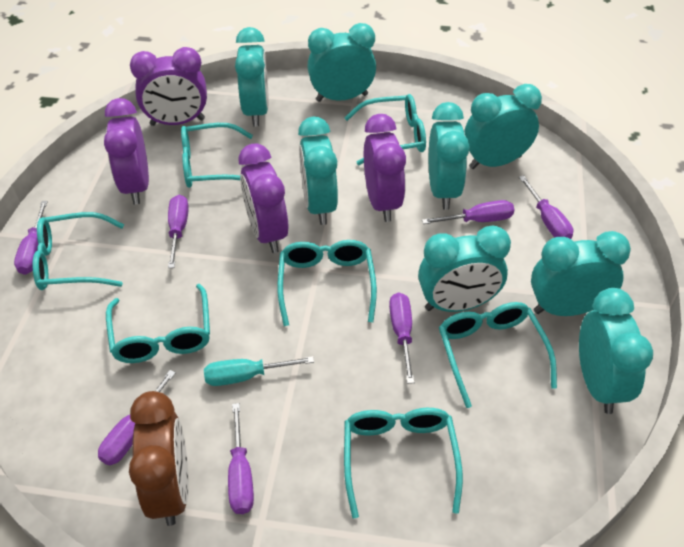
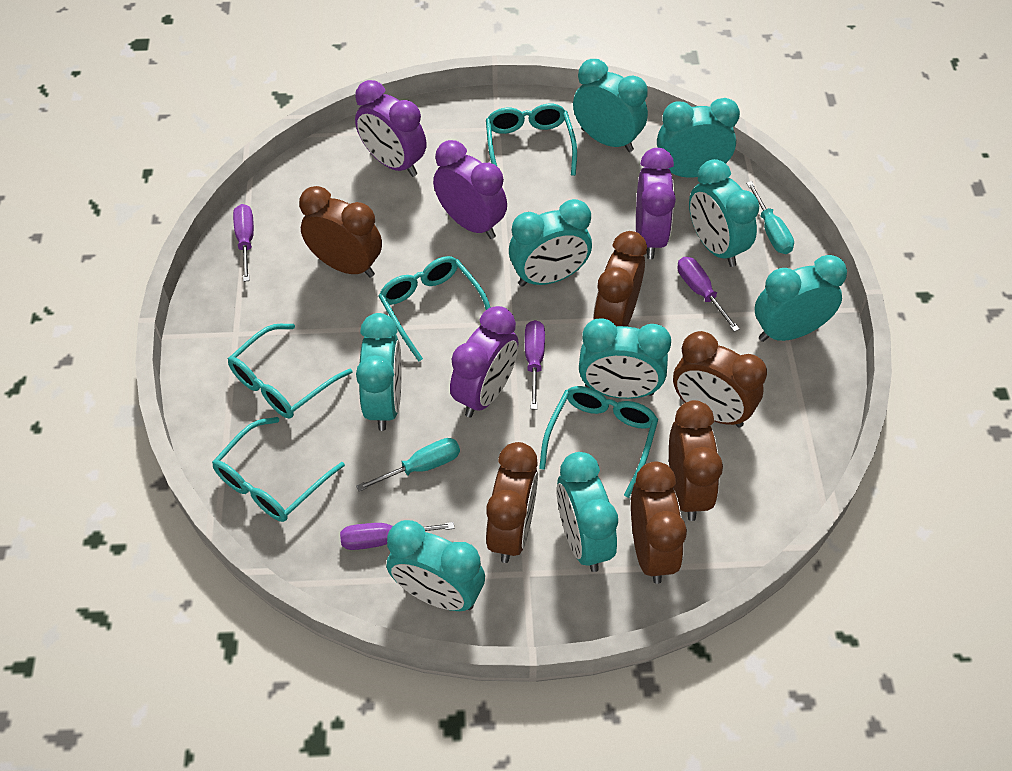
brown clock: [129,391,189,526] = 1 -> [299,186,382,278] [486,442,538,563] [593,231,647,327] [631,461,687,584] [669,400,723,521] [673,331,767,428] = 6
purple screwdriver: [14,201,48,275] [98,370,176,465] [168,195,189,268] [228,403,254,514] [389,292,415,384] [422,200,514,224] [519,176,573,239] = 7 -> [233,204,254,282] [340,522,455,550] [525,320,545,409] [678,257,740,332] = 4
turquoise clock: [235,27,269,126] [298,117,338,225] [307,23,376,102] [418,225,511,312] [429,102,469,210] [464,84,542,169] [531,231,631,316] [579,288,653,414] = 8 -> [356,313,402,431] [387,520,485,611] [509,199,592,287] [557,452,618,572] [573,59,648,152] [579,318,671,399] [657,98,740,178] [689,159,759,267] [755,255,847,342] = 9
turquoise glasses: [32,212,124,290] [106,284,210,363] [181,123,253,188] [278,240,377,326] [344,94,426,165] [344,408,463,518] [439,302,557,408] = 7 -> [212,417,345,522] [228,324,353,419] [378,256,491,362] [486,104,577,176] [539,386,658,498] = 5
turquoise screwdriver: [204,356,314,386] = 1 -> [356,438,460,491] [746,181,794,254] = 2

